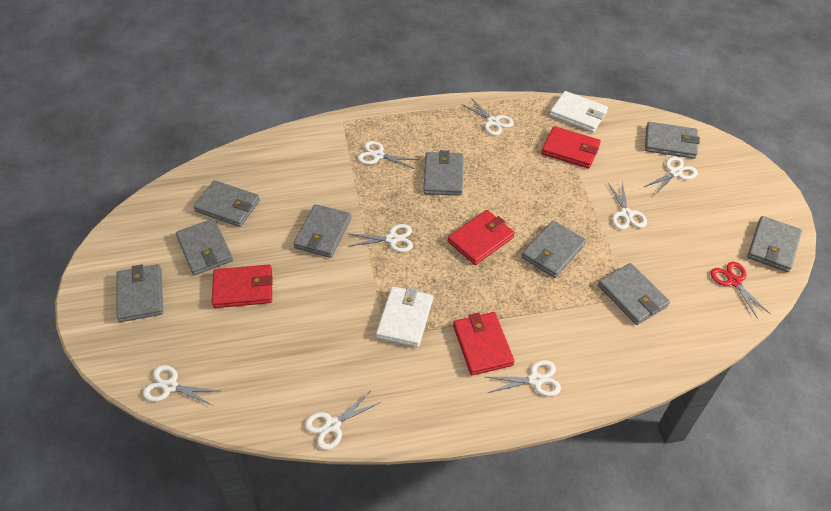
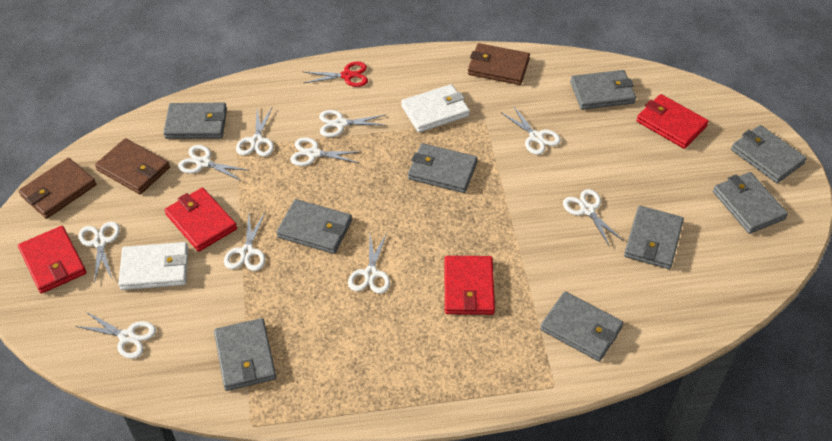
brown wallet: none = 0 -> [19,158,96,219] [95,138,170,194] [468,43,530,85] = 3
white scissors: [143,365,219,406] [305,390,381,450] [348,224,413,252] [358,141,418,169] [462,98,514,136] [486,360,561,396] [608,183,647,230] [644,157,698,196] = 8 -> [75,311,156,359] [78,221,120,284] [178,145,248,181] [224,213,265,271] [236,108,274,157] [290,137,362,166] [319,110,387,137] [348,233,390,294] [502,107,561,155] [563,189,624,247] = 10

